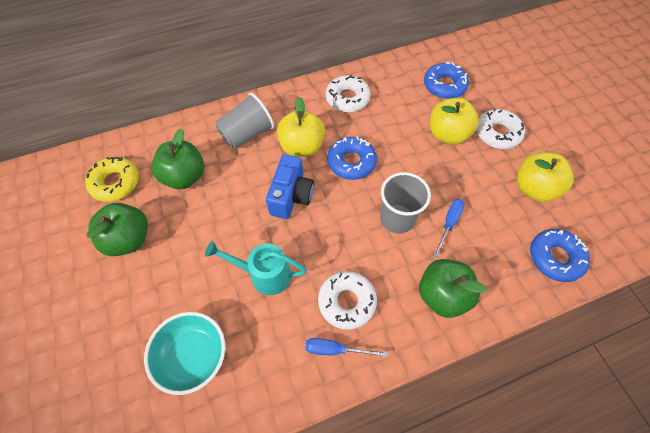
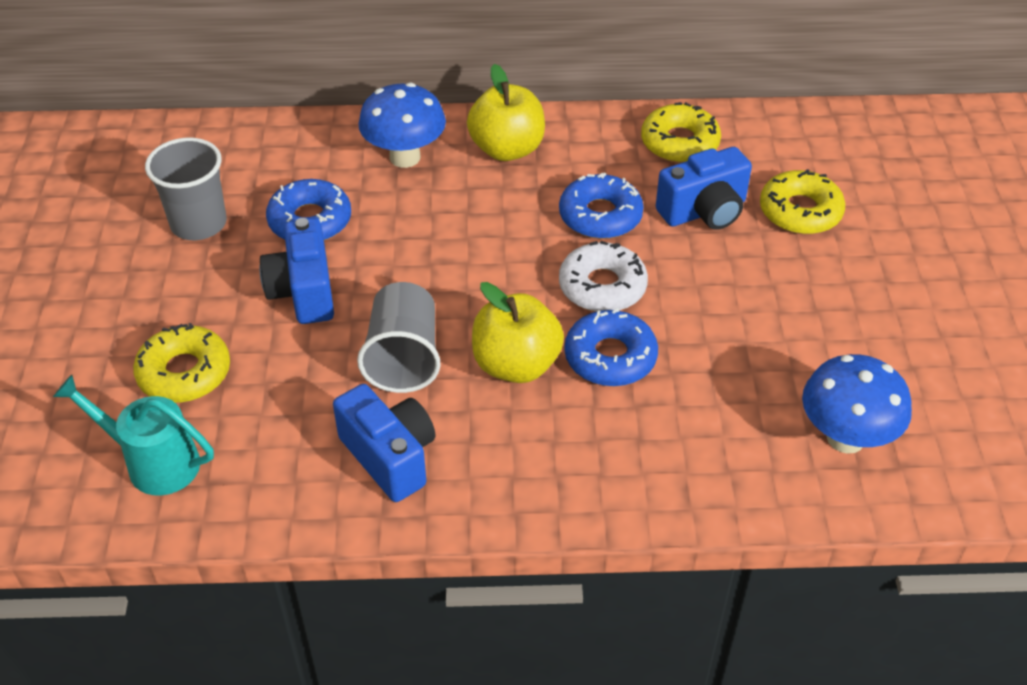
blue camera: [266,154,314,219] = 1 -> [259,218,334,324] [333,384,435,502] [656,147,752,230] = 3
blue mushroom: none = 0 -> [358,83,446,168] [802,354,912,454] = 2
blue screwdriver: [306,338,387,357] [433,199,465,258] = 2 -> none = 0
green apple: [86,203,148,256] [151,129,204,189] [419,259,487,318] = 3 -> none = 0
turquoise bowl: [144,312,225,395] = 1 -> none = 0
white donut: [318,271,377,330] [326,75,371,112] [476,108,525,149] = 3 -> [559,241,648,312] = 1
yellow apple: [277,97,325,157] [430,98,479,145] [517,152,573,202] = 3 -> [467,64,545,161] [472,282,564,383] = 2
yellow donut: [85,157,139,202] = 1 -> [133,323,230,403] [641,102,721,163] [760,169,845,234] = 3

